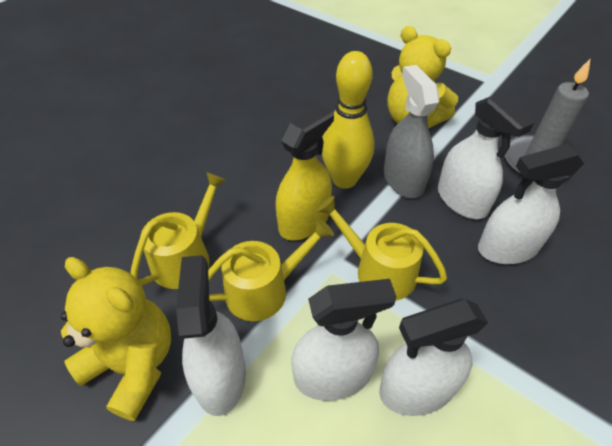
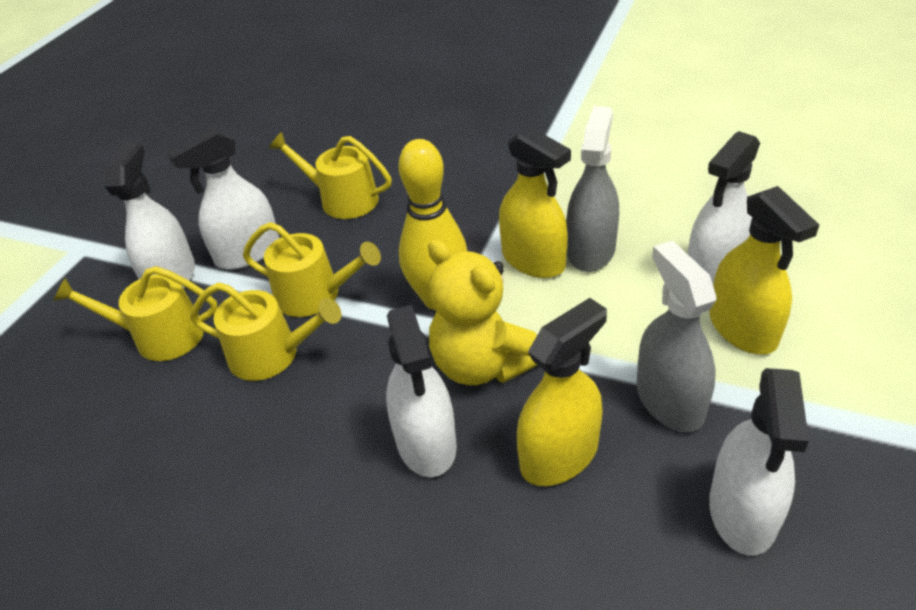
grey candle: [505,58,591,178] = 1 -> none = 0
grey spray bottle: [384,65,440,198] = 1 -> [566,106,619,272] [636,241,717,432] = 2
yellow spray bottle: [276,105,334,240] = 1 -> [499,127,571,278] [517,298,607,486] [709,186,819,354] = 3
yellow teddy bear: [61,257,171,421] [388,26,458,128] = 2 -> [428,239,537,385] = 1
yellow watering can: [131,172,227,289] [208,218,334,321] [317,196,447,300] = 3 -> [53,266,218,361] [190,282,341,381] [243,222,381,317] [269,132,392,219] = 4

